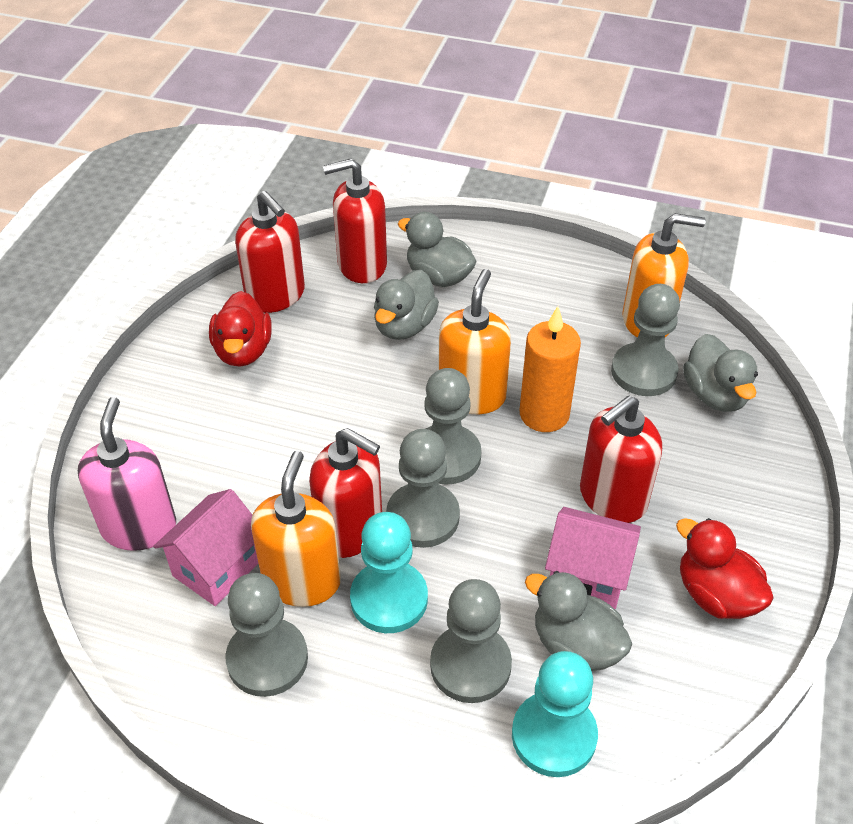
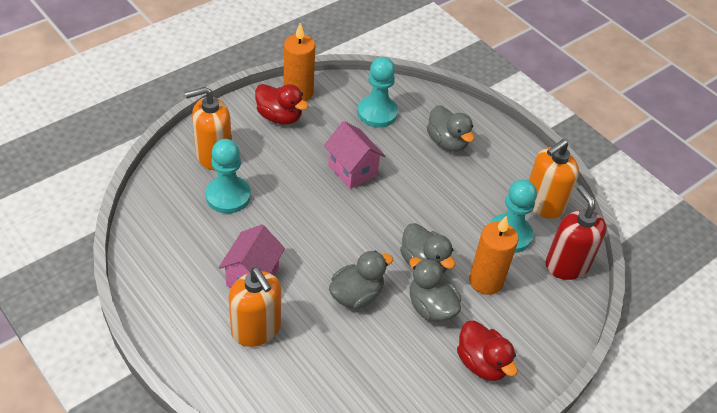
grey pawn: [225,573,308,697] [386,429,460,548] [424,368,482,485] [430,579,512,703] [611,284,680,396] = 5 -> none = 0
orange candle: [520,306,581,432] = 1 -> [284,23,315,101] [469,215,518,295] = 2
pink soap dispenser: [78,397,176,551] = 1 -> none = 0
red soap dispenser: [235,191,305,313] [309,428,382,558] [323,158,387,283] [580,396,662,523] = 4 -> [546,185,607,280] = 1
turquoise pawn: [350,512,428,633] [512,651,598,777] = 2 -> [206,139,251,214] [357,57,398,128] [490,179,537,253] = 3

